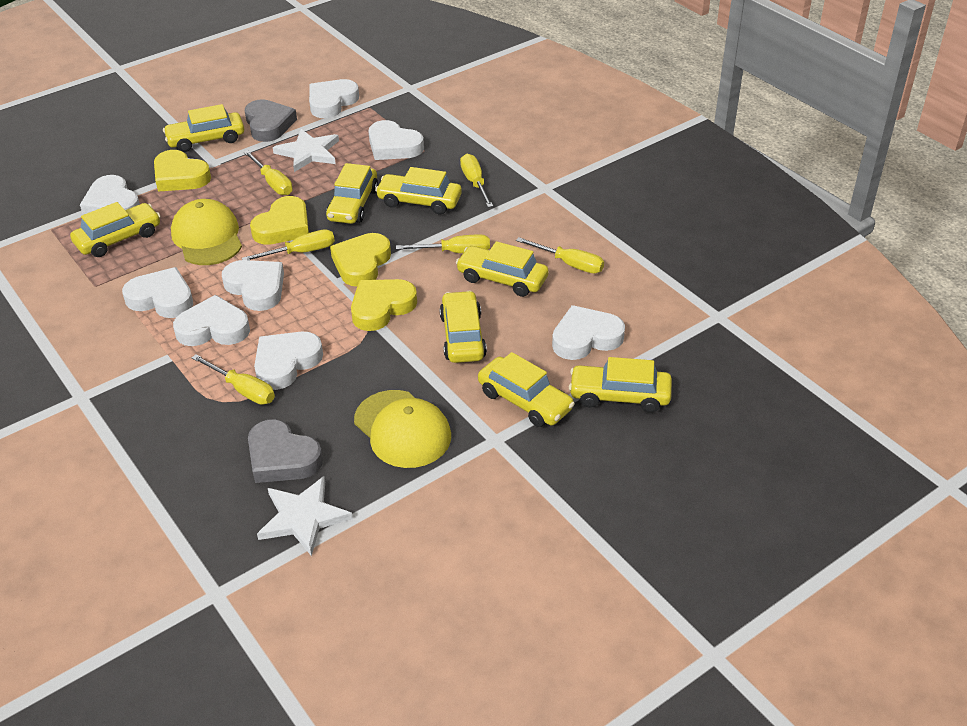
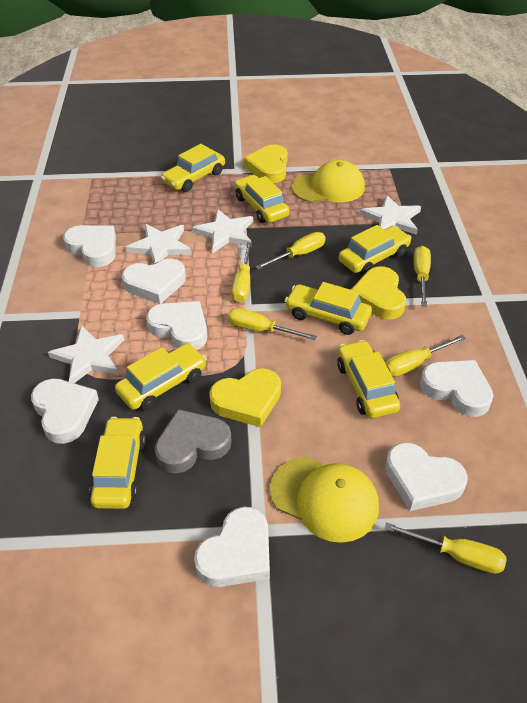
grey heart: [245,99,297,142] [248,420,323,483] = 2 -> [154,409,232,474] = 1
white heart: [80,175,140,215] [122,267,194,318] [173,295,250,346] [222,260,284,311] [254,331,323,390] [309,79,359,118] [368,120,424,160] [552,305,625,360] = 8 -> [31,379,99,444] [63,225,116,267] [122,258,186,304] [146,301,207,350] [194,507,270,587] [385,442,468,511] [420,360,494,417] = 7
white star: [257,476,353,556] [273,129,339,172] = 2 -> [48,326,124,383] [126,224,192,263] [192,209,253,253] [360,195,421,235] = 4
yellow car: [70,202,161,257] [163,104,244,152] [326,163,378,224] [375,167,462,214] [439,291,487,363] [456,241,549,297] [478,352,575,427] [569,357,672,413] = 8 -> [89,417,146,509] [115,343,207,411] [161,144,225,192] [234,175,290,223] [285,282,372,335] [337,340,400,418] [338,225,412,275] = 7
yellow heart: [154,150,211,192] [250,196,309,245] [330,233,391,286] [351,279,417,331] = 4 -> [209,368,281,427] [244,145,288,183] [351,266,406,319] = 3

